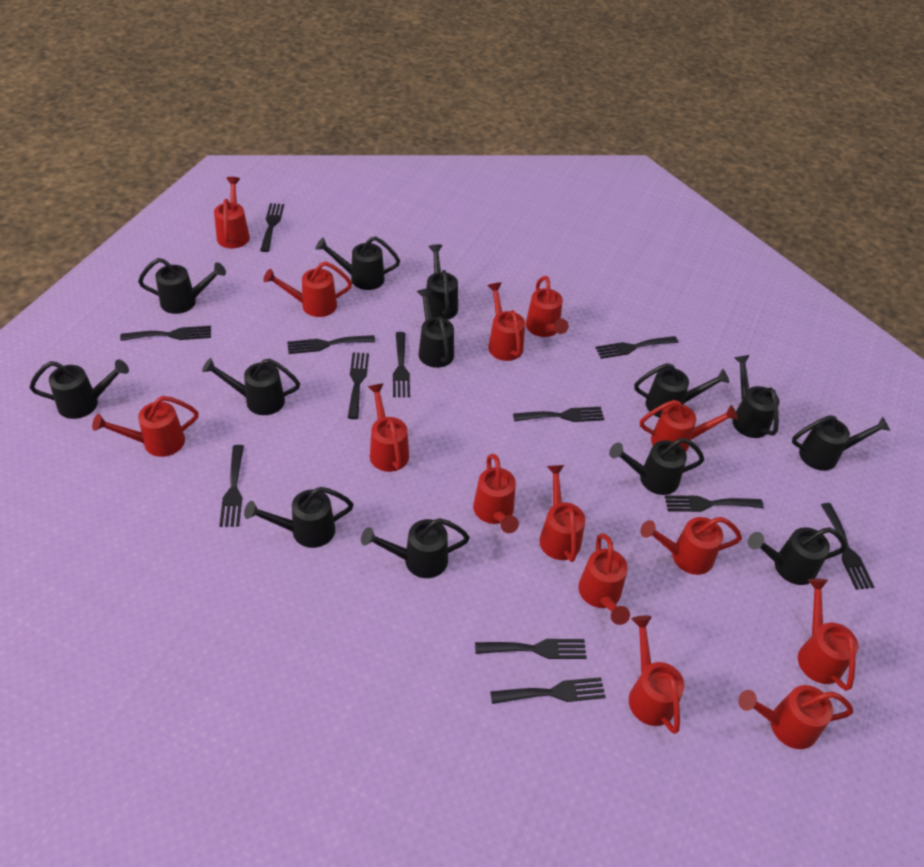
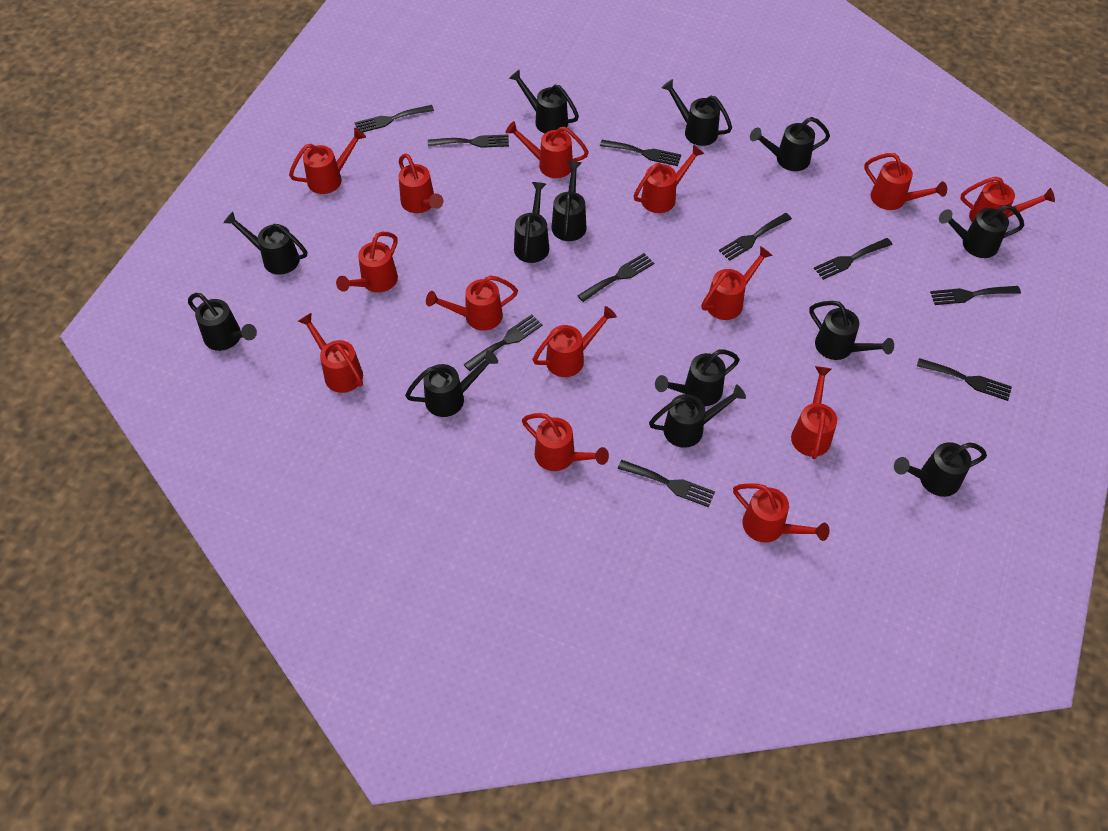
black fork: [120,326,211,341] [219,445,244,527] [260,203,284,252] [287,335,375,354] [348,353,369,419] [393,332,410,397] [475,639,587,659] [490,677,606,704] [513,407,604,422] [595,336,678,359] [665,495,764,512] [821,503,874,590] = 12 -> [354,105,434,132] [428,135,509,148] [463,314,543,371] [577,253,654,302] [600,140,681,166] [618,460,715,507] [719,213,792,261] [814,238,892,280] [917,358,1012,401] [930,286,1021,305] = 10

